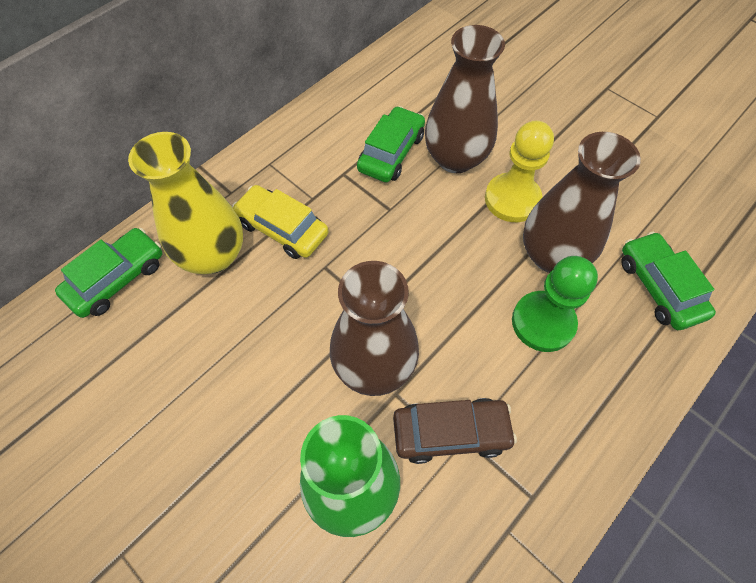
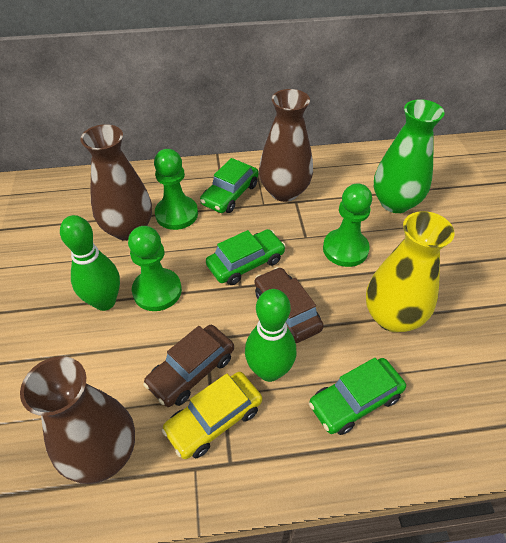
brown car: [393,398,517,464] = 1 -> [143,325,234,407] [255,267,324,343] = 2
green bowling pin: none = 0 -> [60,215,120,311] [245,289,296,382] = 2
green pawn: [512,256,598,352] = 1 -> [128,226,182,311] [154,149,198,230] [323,184,372,267] = 3
yellow pawn: [485,120,554,222] = 1 -> none = 0

